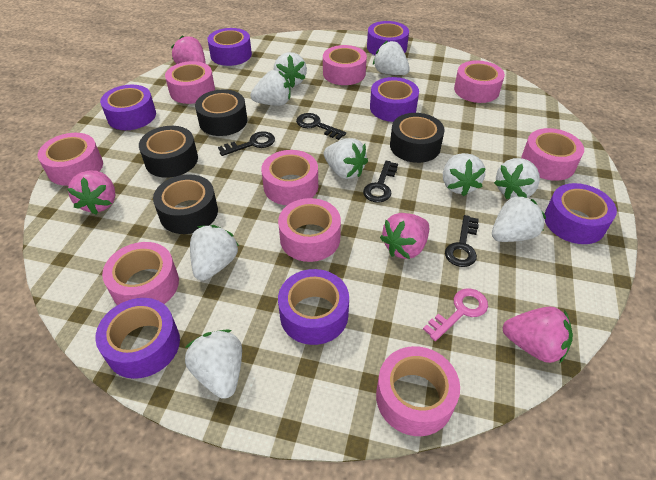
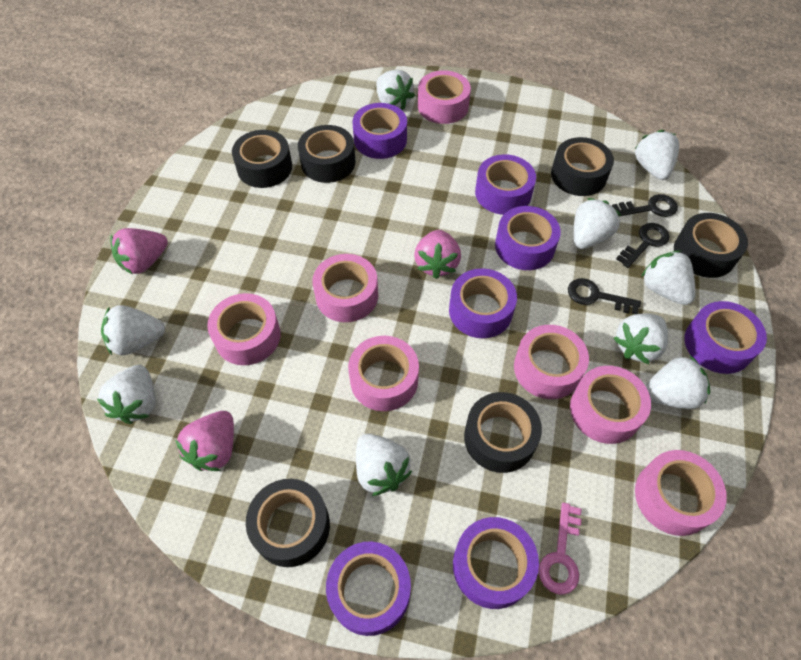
black key: [218,131,275,156] [296,113,346,140] [363,161,398,203] [445,215,479,267] = 4 -> [568,278,641,314] [612,194,678,217] [616,223,669,268] = 3
black tape: [139,126,198,178] [153,174,218,234] [195,89,247,136] [390,113,445,163] = 4 -> [232,130,292,188] [246,479,330,567] [298,125,355,183] [464,392,542,473] [551,137,614,196] [674,213,748,278] = 6
pink strawberry: [67,171,115,215] [171,36,206,64] [380,213,429,259] [502,306,573,363] = 4 -> [110,228,168,275] [175,411,234,471] [414,230,461,279] = 3
pink tape: [38,133,103,186] [102,242,179,305] [165,61,215,104] [261,150,318,205] [278,198,341,262] [323,45,367,85] [376,346,460,436] [454,60,505,103] [521,128,584,181] = 9 -> [207,293,281,365] [312,254,378,322] [348,336,419,411] [418,70,471,124] [514,325,589,399] [570,366,651,444] [635,450,727,536] = 7

